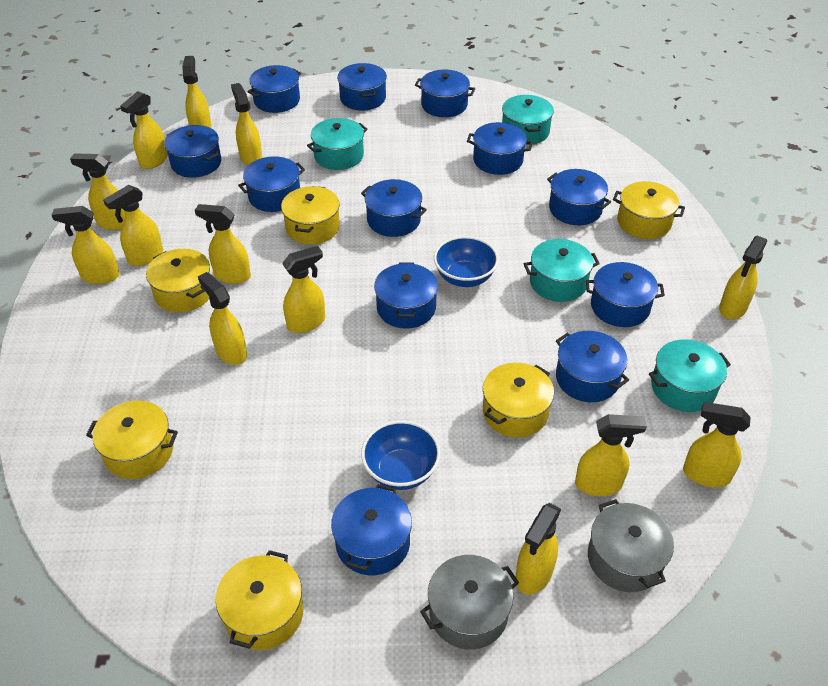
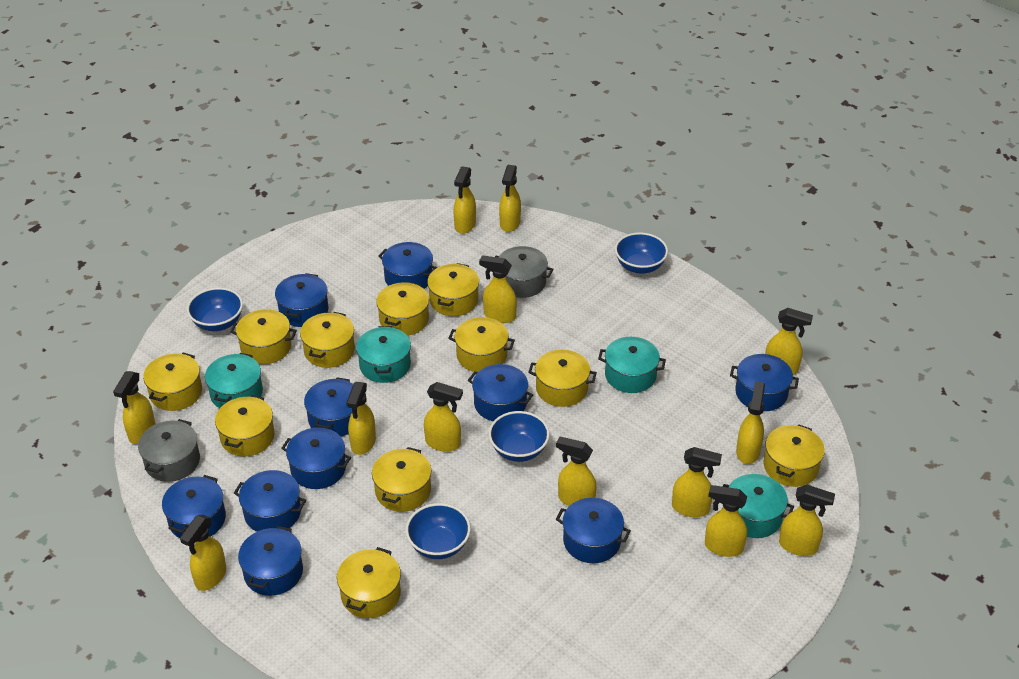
blue bowl: [361,420,441,490] [434,236,499,287] = 2 -> [187,287,243,331] [406,503,471,559] [489,411,550,462] [615,232,668,274] = 4
blue pot: [164,125,221,178] [238,156,305,212] [247,65,301,113] [331,484,412,575] [337,63,387,110] [361,179,427,237] [374,263,438,329] [415,70,475,117] [467,122,533,175] [547,169,611,225] [556,331,629,402] [586,262,665,327] = 12 -> [162,475,226,538] [234,470,306,532] [238,526,303,596] [275,273,328,327] [281,427,351,489] [304,377,353,437] [378,242,437,289] [468,364,533,421] [556,498,631,563] [730,354,799,411] = 10
yellow pot: [86,400,178,479] [146,249,210,313] [216,550,304,650] [281,186,340,244] [483,363,554,438] [613,181,685,239] = 6 -> [143,353,202,411] [215,395,275,456] [230,309,297,364] [300,312,355,368] [337,547,401,618] [372,447,431,512] [376,282,429,336] [427,263,479,316] [448,317,515,372] [528,349,597,407] [764,424,825,487] = 11

